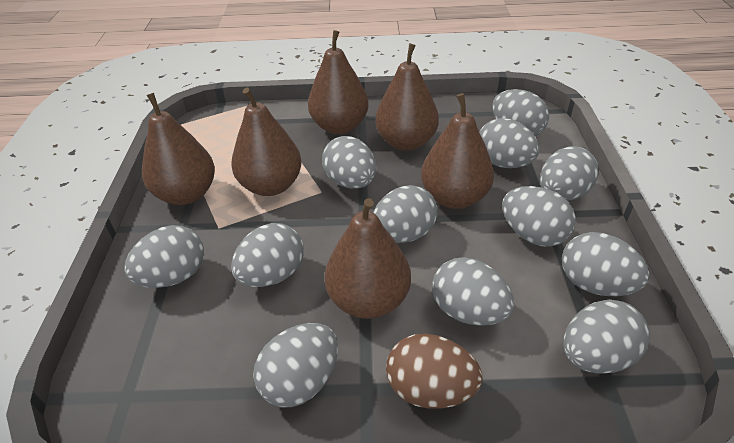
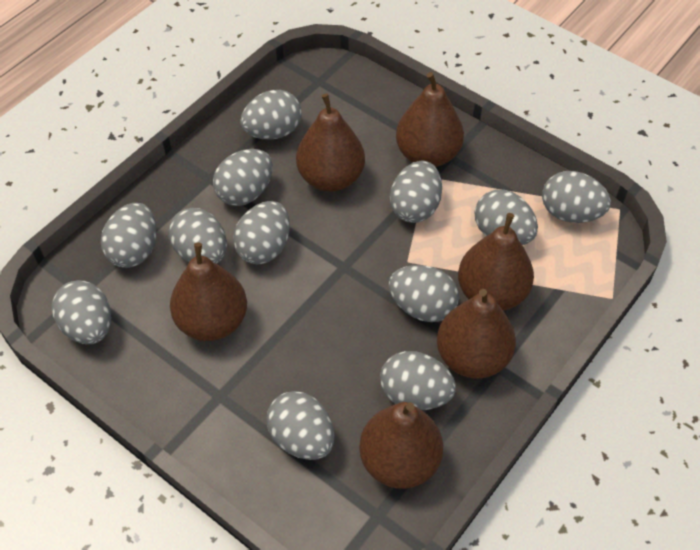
brown egg: [386,334,483,409] = 1 -> none = 0

